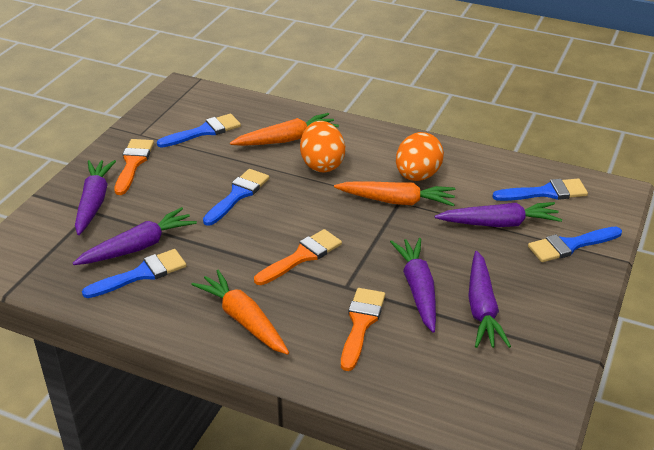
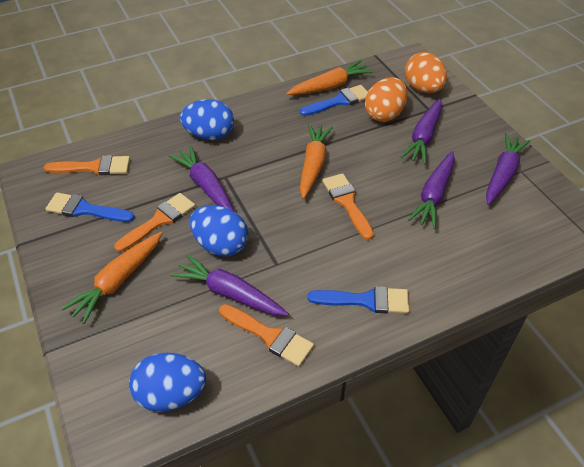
blue brush: [82,249,186,298] [157,113,241,148] [203,169,269,226] [492,178,588,201] [528,227,622,262] = 5 -> [45,192,135,222] [300,85,368,116] [308,286,409,314] = 3
blue egg: none = 0 -> [129,353,206,412] [180,99,234,140] [190,205,248,257] = 3
orange brush: [114,139,154,195] [254,229,342,285] [341,288,385,371] = 3 -> [44,155,130,175] [114,193,195,252] [219,304,314,367] [322,173,374,240] = 4

